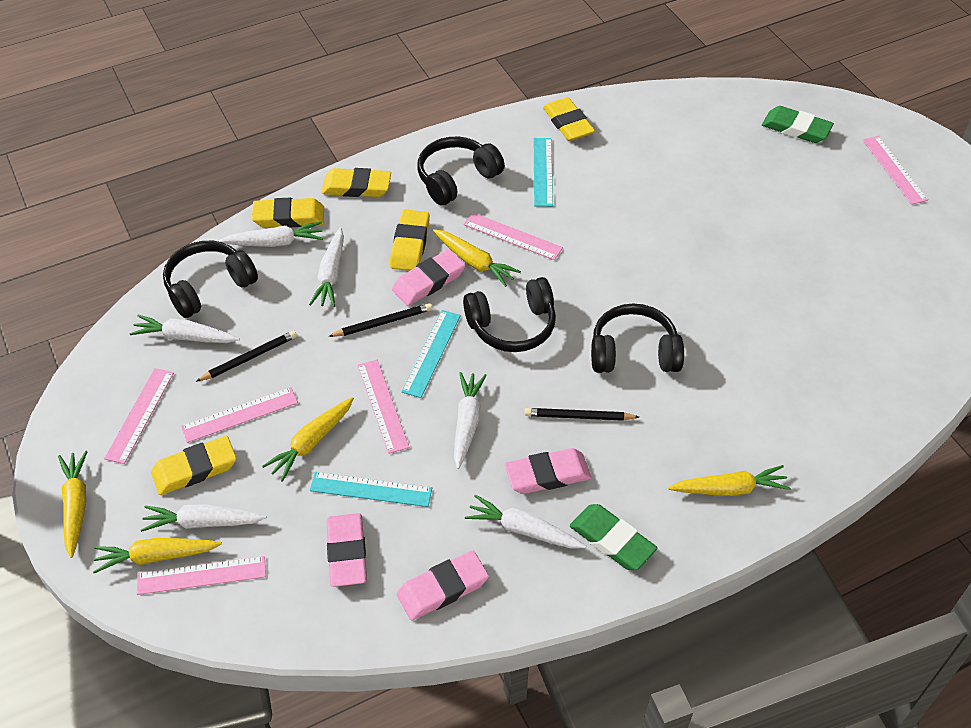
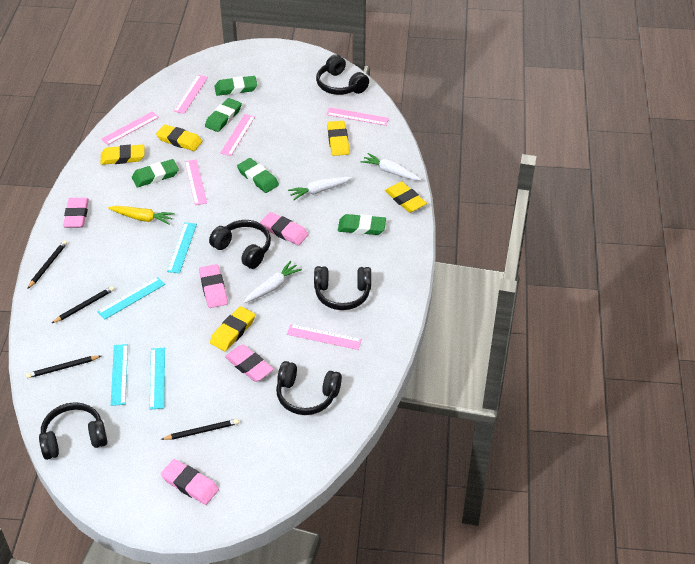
black headphones: [163,241,258,318] [417,137,505,206] [463,277,556,352] [591,303,684,373] = 4 -> [39,402,107,460] [209,220,271,269] [276,361,342,415] [314,266,371,310] [316,54,369,95] = 5
black pencil: [196,330,297,382] [328,303,432,337] [524,408,639,421] = 3 -> [26,356,101,378] [27,241,67,289] [52,286,114,323] [161,419,239,440] = 4
green eraser: [570,504,657,570] [762,106,834,143] = 2 -> [132,159,179,187] [205,98,242,132] [214,76,257,96] [237,158,279,193] [338,214,386,235] = 5
pink eraser: [326,513,367,587] [392,249,466,306] [397,550,489,621] [505,448,591,494] = 4 -> [63,198,89,228] [161,459,219,505] [199,264,228,308] [225,344,274,382] [260,212,309,245] = 5
turquoise ruler: [310,472,432,507] [402,310,461,398] [534,138,553,207] = 3 -> [97,277,165,320] [111,344,128,406] [150,348,165,410] [167,222,197,273] = 4
white carrot: [129,315,240,343] [141,504,267,532] [219,222,323,247] [309,227,344,307] [454,372,487,469] [465,494,586,549] = 6 -> [243,261,302,303] [288,177,352,200] [361,153,421,180] = 3
yellow carrot: [58,451,88,558] [93,538,222,573] [262,397,354,482] [433,229,521,287] [668,465,791,496] = 5 -> [108,206,174,225] = 1

